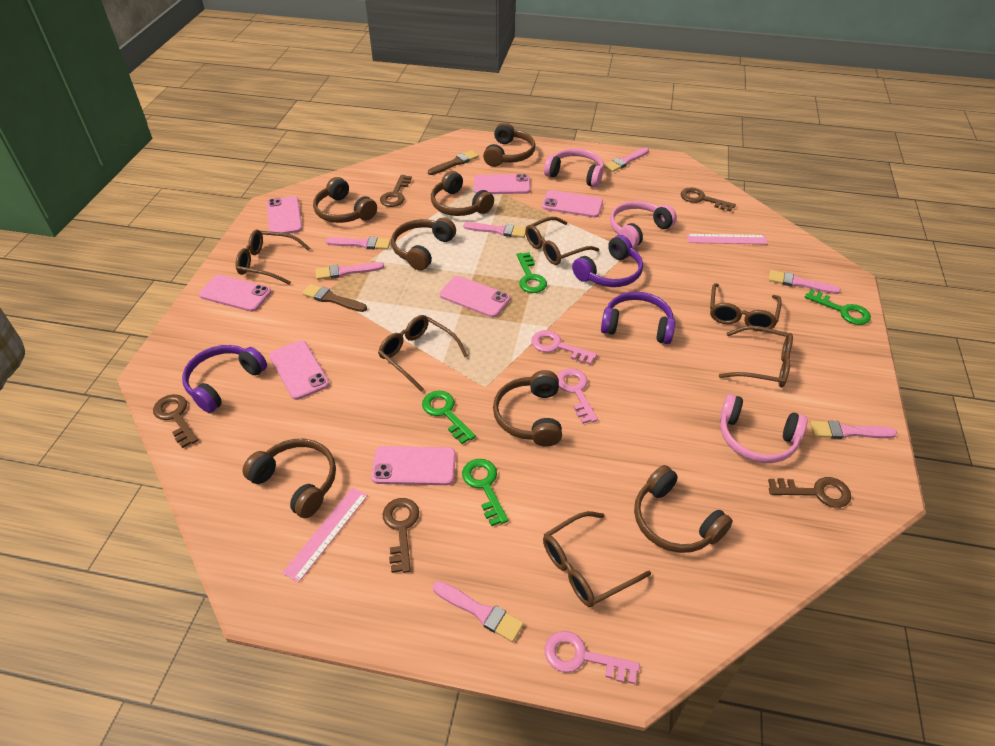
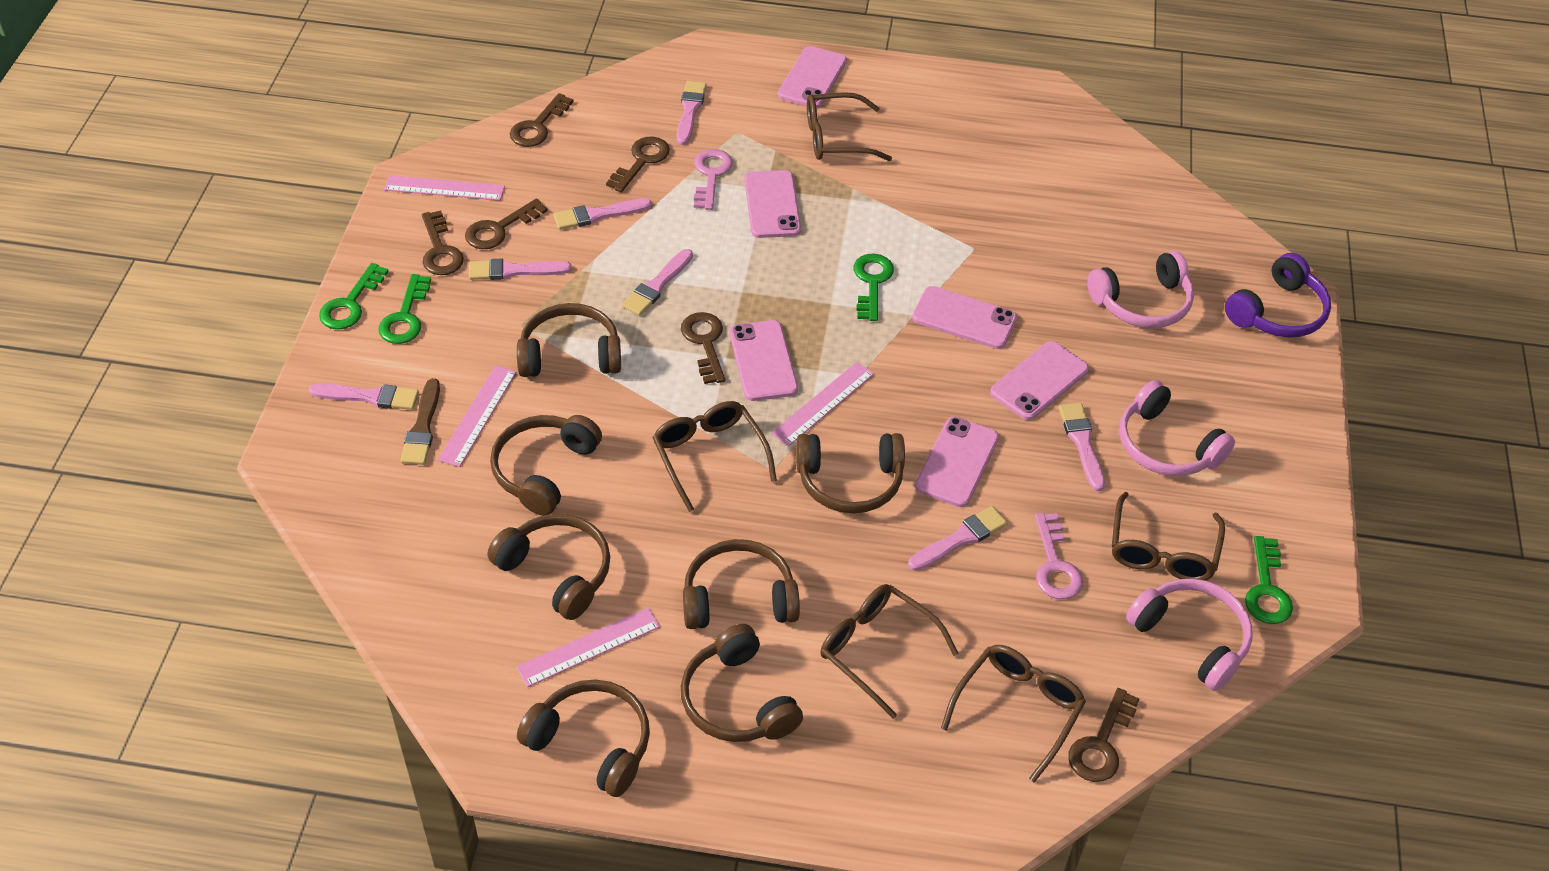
brown brush: [302,284,367,312] [428,150,479,175] = 2 -> [400,379,440,465] = 1
brown glasses: [236,230,310,285] [378,315,468,392] [525,217,599,265] [543,511,651,607] [710,283,782,331] [719,325,793,387] = 6 -> [652,401,777,512] [807,92,892,161] [820,584,959,719] [941,645,1086,783] [1112,492,1225,581] = 5
brown key: [153,394,198,448] [380,175,412,207] [383,498,419,573] [681,187,736,212] [768,477,851,508] = 5 -> [422,211,464,275] [465,198,548,249] [510,93,574,147] [606,137,670,192] [681,312,725,384] [1068,688,1139,782] = 6
pink key: [531,330,597,365] [545,631,640,684] [557,368,598,424] = 3 -> [694,149,733,210] [1035,513,1083,599] = 2
pink phone: [199,275,271,312] [267,196,302,236] [270,341,330,400] [371,446,456,485] [440,276,510,318] [474,174,531,194] [542,190,603,218] = 7 -> [730,320,798,401] [745,170,801,238] [778,46,847,108] [912,286,1017,349] [915,416,999,507] [990,341,1089,420] = 6
pink ruler: [282,487,368,583] [687,234,768,244] = 2 -> [384,175,505,200] [438,365,517,467] [516,607,660,687] [771,362,874,446] = 4
purple headphones: [182,345,267,413] [572,235,643,287] [601,292,676,344] = 3 -> [1225,253,1331,338] = 1

